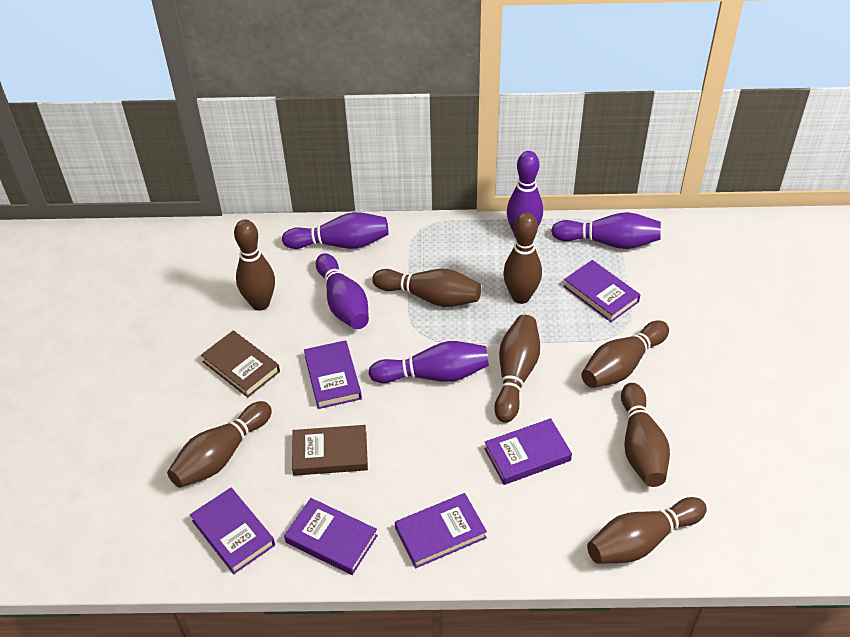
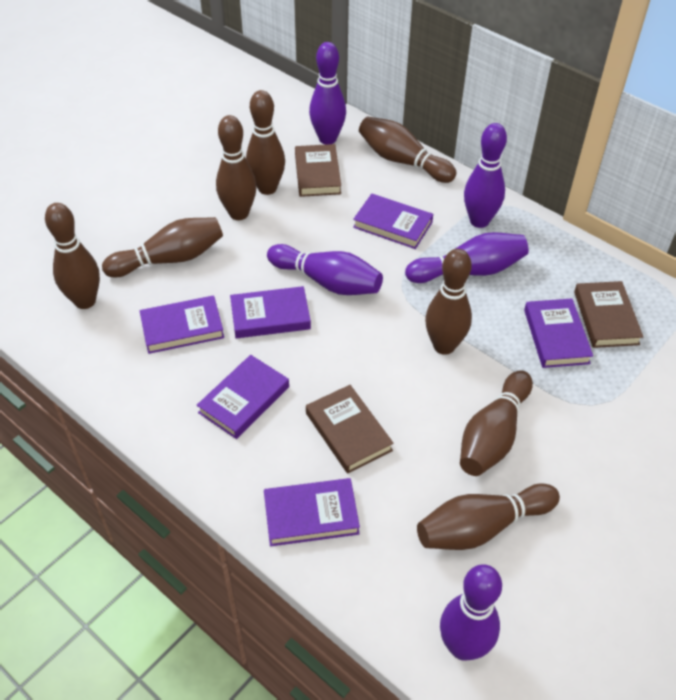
brown book: [201,330,280,398] [292,425,368,476] = 2 -> [295,144,341,197] [306,385,394,473] [574,281,643,348] = 3

